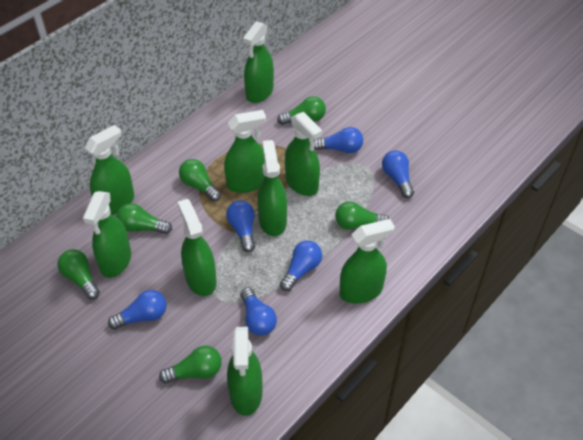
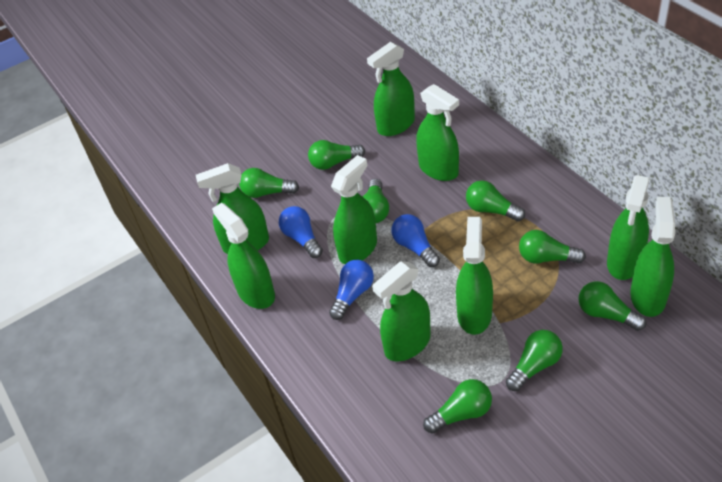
blue light bulb: [108,290,167,330] [226,200,255,252] [241,288,277,336] [280,241,322,291] [314,127,363,153] [382,150,414,198] = 6 -> [279,206,323,258] [329,260,374,320] [391,214,440,267] = 3
green light bulb: [57,249,100,299] [117,203,172,234] [159,346,222,384] [179,159,221,202] [277,96,326,125] [335,201,389,230] = 6 -> [239,168,299,198] [308,140,365,170] [362,179,389,223] [423,379,492,434] [466,180,525,222] [506,330,563,391] [519,230,586,264] [578,281,646,331] = 8

